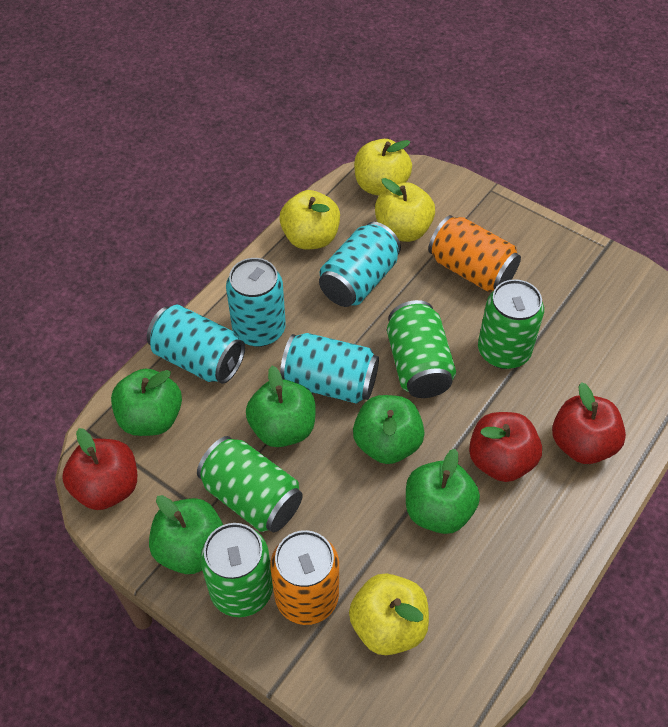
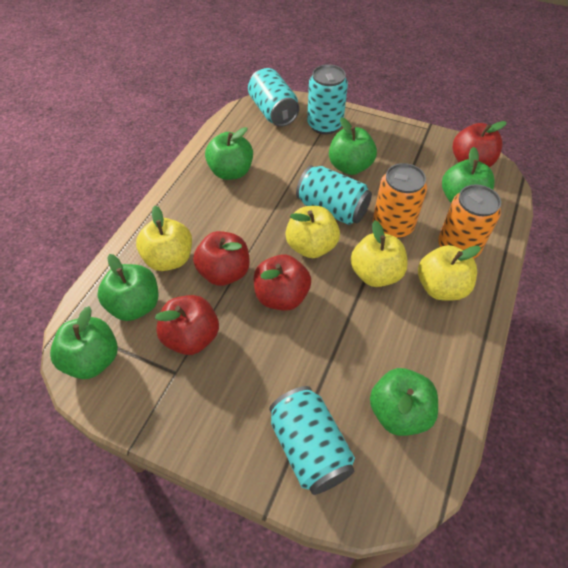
green apple: [111,368,182,436] [149,495,223,574] [246,366,316,447] [353,395,425,464] [406,449,480,534] = 5 -> [50,306,118,379] [97,254,158,321] [205,127,253,180] [329,117,377,175] [370,368,438,436] [442,147,495,203] = 6
green can: [197,436,303,532] [200,523,273,617] [387,300,456,398] [478,279,544,369] = 4 -> none = 0
red apple: [62,428,137,510] [469,412,542,482] [552,382,626,464] = 3 -> [155,295,219,355] [193,231,250,286] [254,254,311,311] [453,121,507,167] = 4

